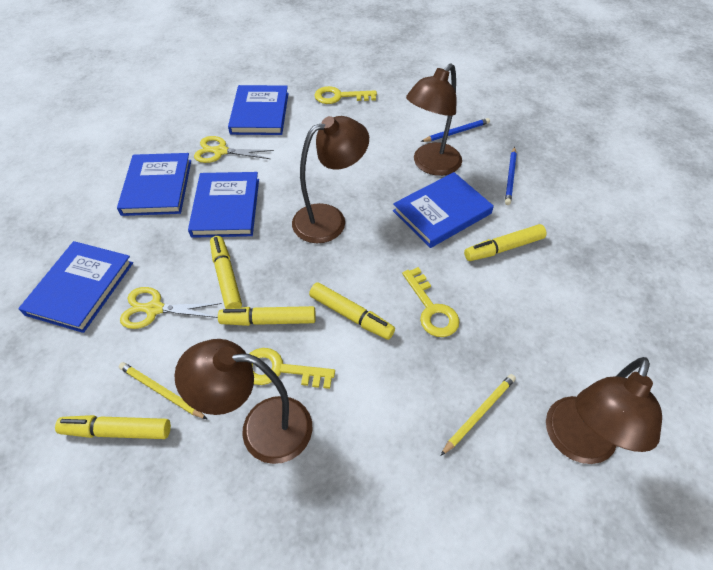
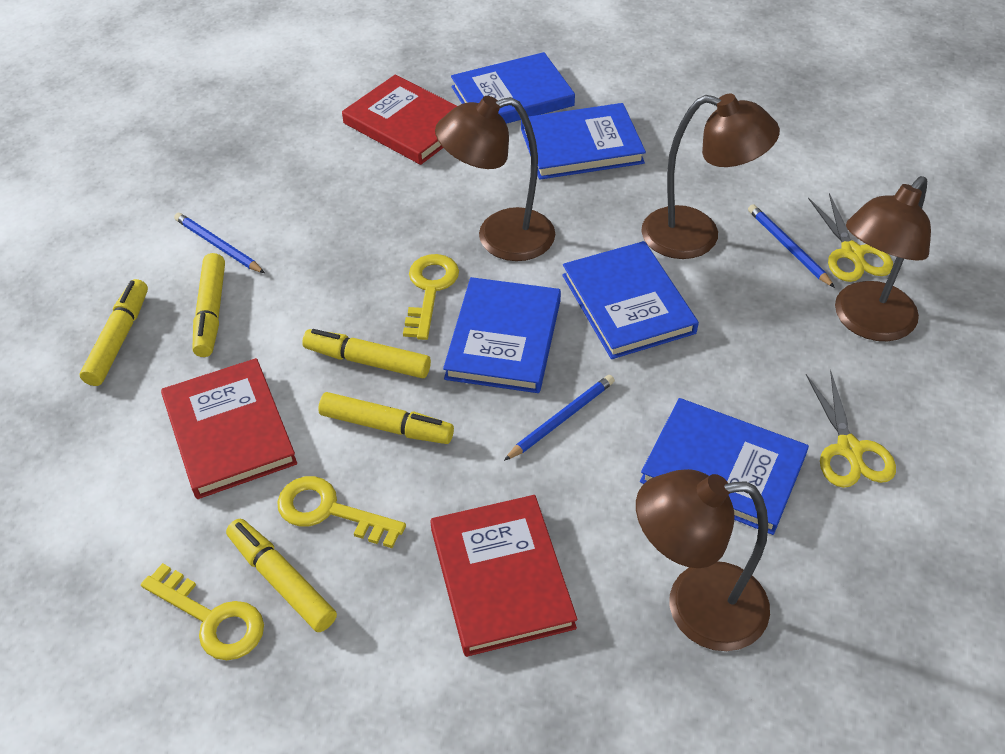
blue pencil: [421,118,490,142] [505,147,517,205] = 2 -> [174,213,265,273] [504,375,615,461] [748,204,835,288] = 3
red book: none = 0 -> [161,358,297,499] [342,75,457,165] [430,495,577,657] = 3
yellow pencil: [119,362,207,419] [440,374,516,456] = 2 -> none = 0

